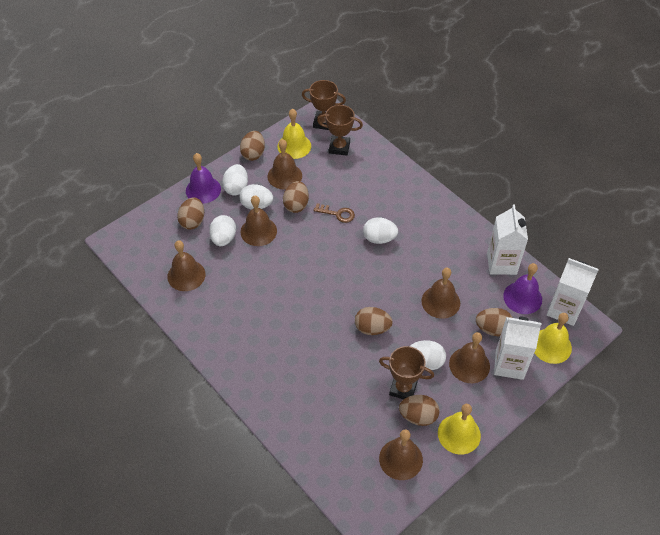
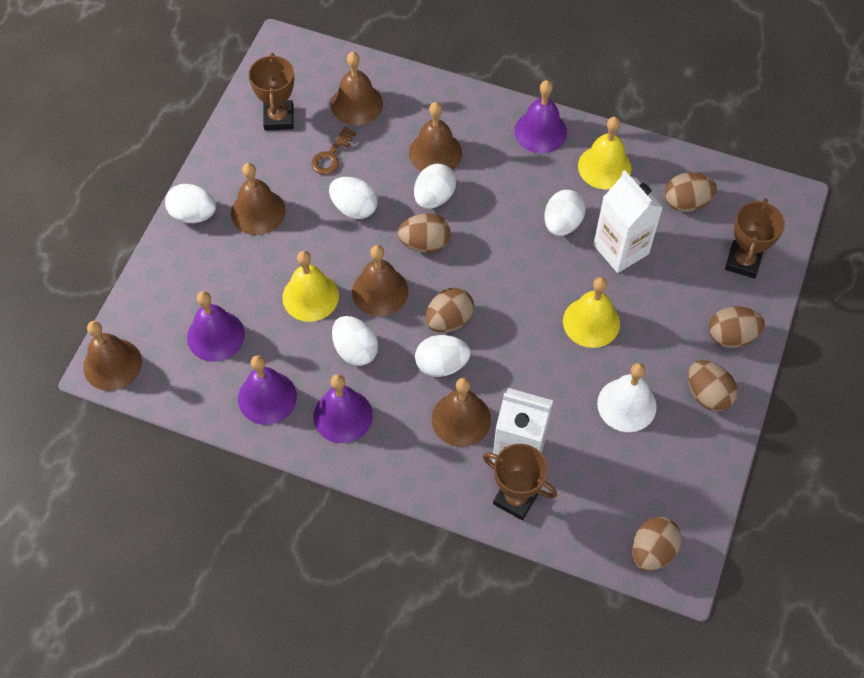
purple bell: [186,153,221,204] [503,263,542,314] = 2 -> [187,291,245,362] [238,355,297,425] [313,374,373,443] [514,80,567,153] = 4
white bell: none = 0 -> [597,363,657,432] = 1
white carton: [487,204,528,275] [494,317,542,380] [546,258,599,326] = 3 -> [492,388,553,464] [593,170,663,273] = 2
white egg: [209,215,236,246] [222,164,248,196] [239,184,273,210] [363,217,398,244] [410,340,446,370] = 5 -> [165,184,216,223] [329,177,378,219] [332,316,378,366] [414,164,456,209] [415,335,471,377] [544,190,586,236] = 6

